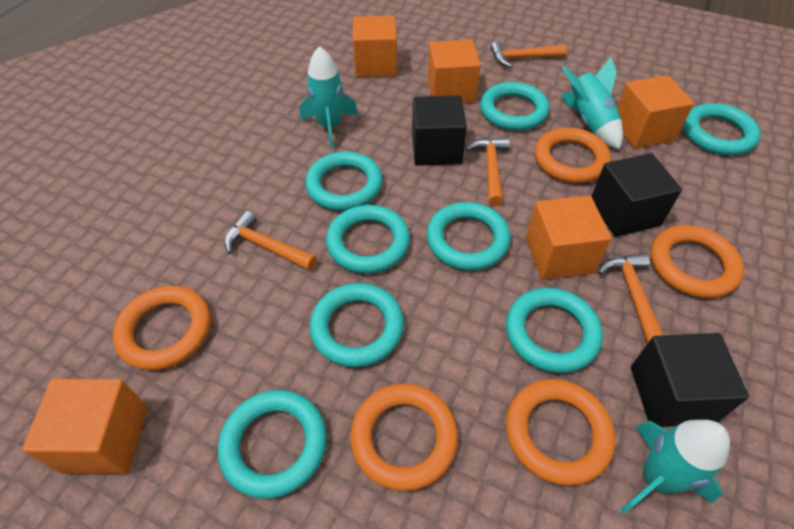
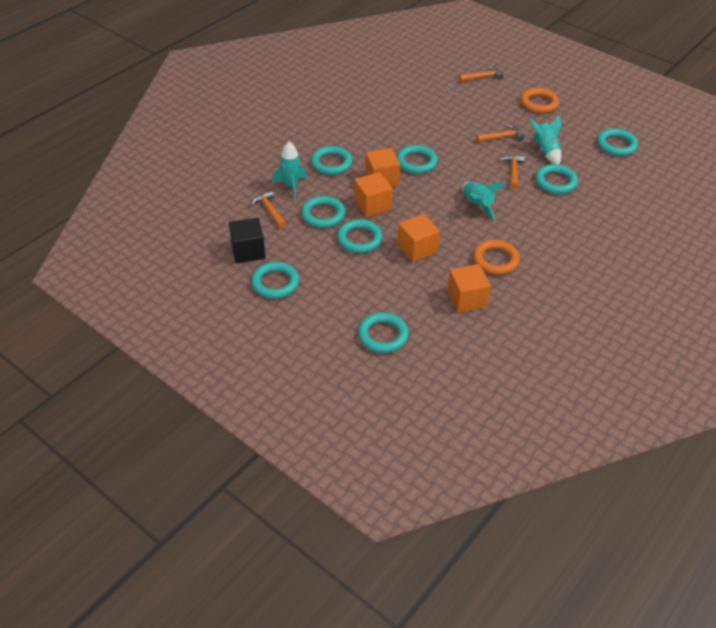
black cube: [412,95,467,166] [592,153,682,237] [631,333,749,427] = 3 -> [229,218,266,263] = 1
orange cube: [22,379,148,474] [353,15,397,77] [428,40,481,103] [526,195,611,280] [617,75,694,149] = 5 -> [354,172,392,217] [365,148,400,187] [397,214,440,262] [447,264,491,313] = 4
orange ring: [113,286,211,370] [350,384,458,491] [506,379,615,486] [535,127,611,183] [651,225,744,298] = 5 -> [473,240,520,275] [521,88,559,113] = 2

